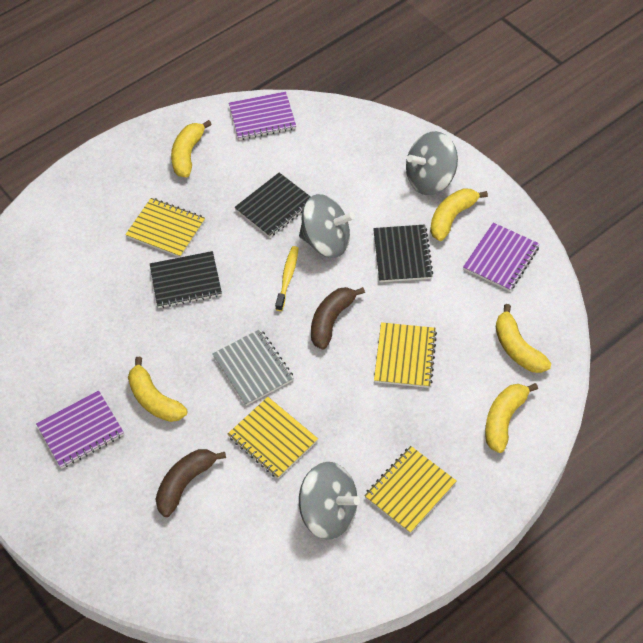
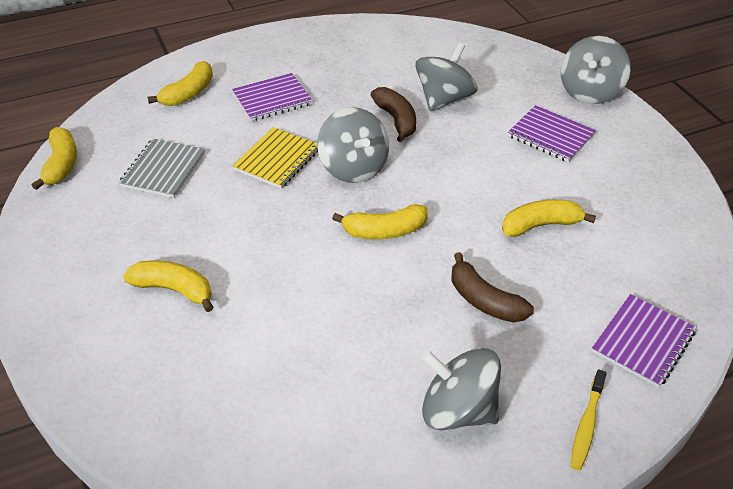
black notebook: [150,251,222,308] [234,172,311,237] [373,225,434,282] = 3 -> none = 0
grey spinning top: [299,194,355,258] [299,462,360,539] [406,131,458,195] = 3 -> [317,107,389,183] [415,43,478,111] [421,348,501,430] [561,36,631,104] = 4
yellow notebook: [125,198,205,257] [228,397,318,479] [364,446,456,533] [374,322,437,388] = 4 -> [233,127,318,189] = 1

